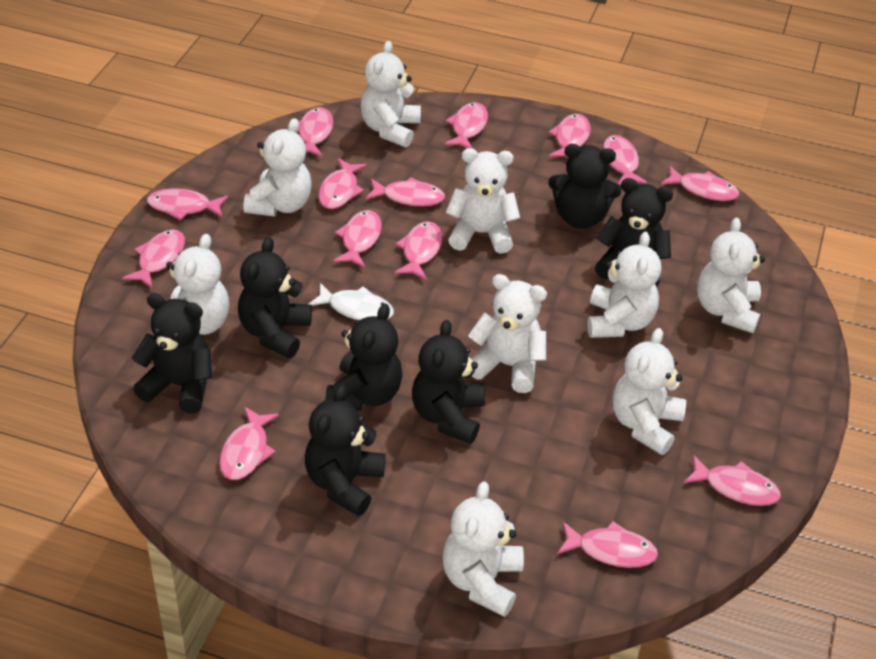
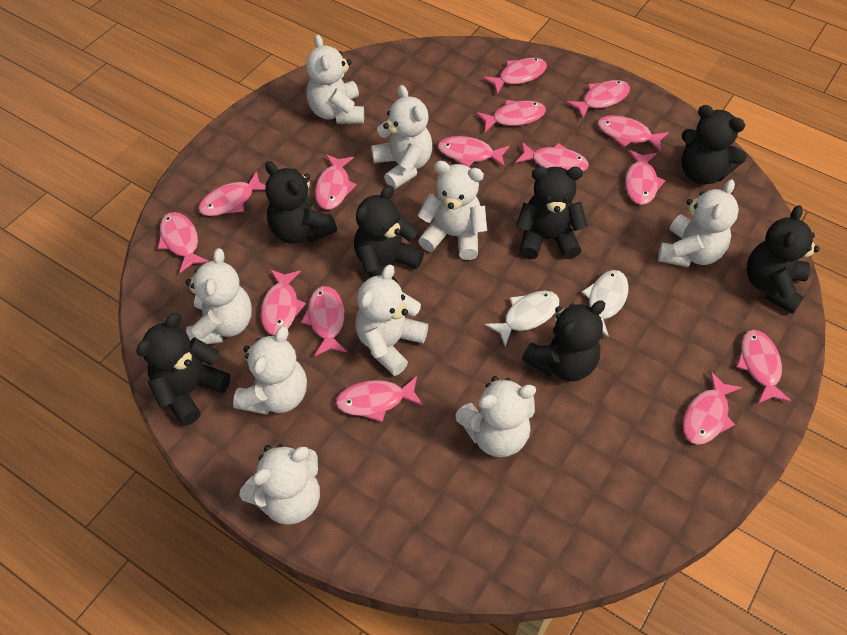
pink fish: [122,229,185,288] [147,188,228,220] [219,407,279,480] [297,107,334,157] [318,158,367,209] [333,210,382,268] [366,177,445,206] [395,222,442,280] [444,103,488,149] [548,114,591,158] [557,521,658,568] [603,135,647,185] [661,166,739,201] [684,455,781,506] = 14 -> [158,212,209,273] [198,171,266,216] [261,269,306,336] [301,286,347,356] [315,154,357,210] [336,376,423,422] [438,136,509,168] [476,100,546,132] [483,58,547,94] [515,142,589,171] [566,80,630,119] [598,115,669,152] [625,150,665,205] [683,371,742,445] [736,330,791,403] = 15
white fish: [309,283,394,320] = 1 -> [485,291,559,346] [582,270,629,338] = 2

